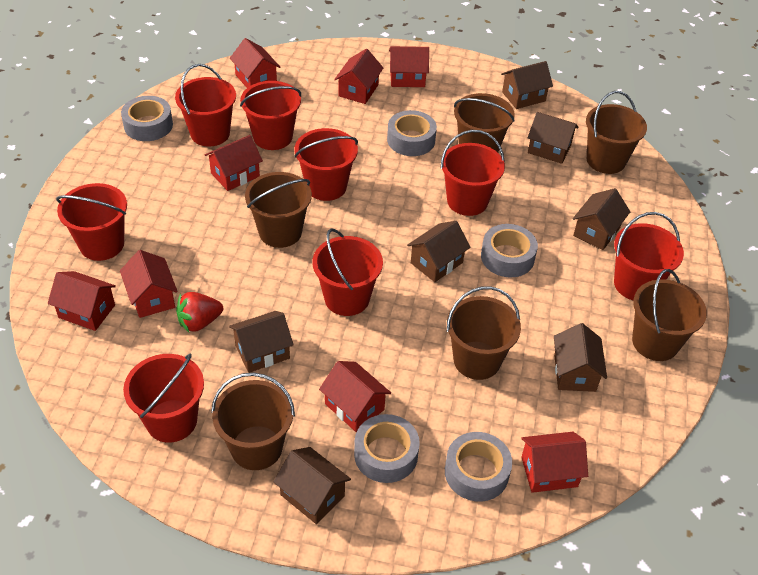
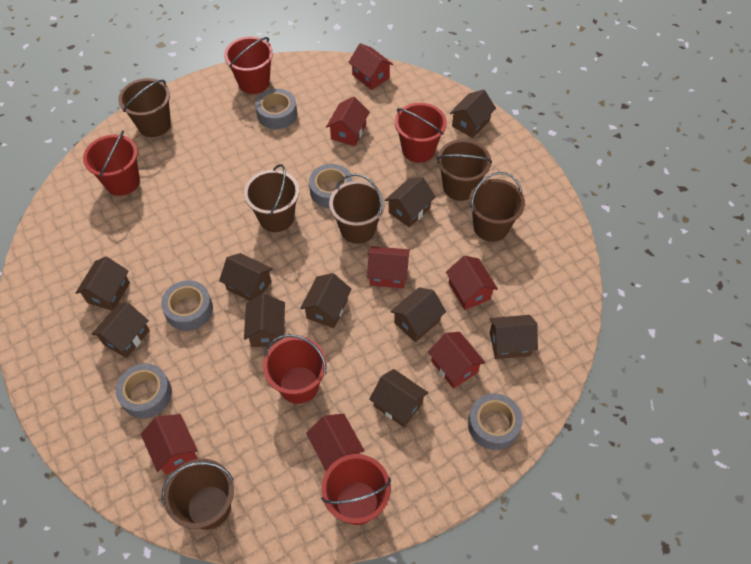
brown house: [229,311,294,373] [273,447,351,524] [407,221,471,282] [501,61,553,109] [528,112,578,164] [554,323,607,392] [573,188,630,250] = 7 -> [76,256,130,310] [92,303,150,358] [219,253,273,301] [244,294,285,347] [300,273,351,328] [369,369,428,427] [385,177,436,228] [390,287,446,342] [450,90,496,138] [490,315,538,359] = 10
red bucket: [56,183,127,261] [123,354,204,443] [175,64,236,146] [240,81,301,150] [294,128,358,201] [313,229,383,316] [441,130,505,216] [614,212,684,300] = 8 -> [83,131,140,196] [224,37,273,94] [263,334,327,404] [321,454,391,525] [395,103,447,163] = 5
red house: [48,271,116,331] [120,250,178,318] [205,135,263,191] [230,38,281,88] [319,361,391,432] [334,49,383,104] [389,46,429,87] [521,432,588,493] = 8 -> [141,414,198,475] [306,414,365,471] [326,96,370,146] [348,43,393,90] [367,246,410,288] [428,332,485,389] [446,256,498,310] = 7
red strawberry: [176,292,223,332] = 1 -> none = 0

